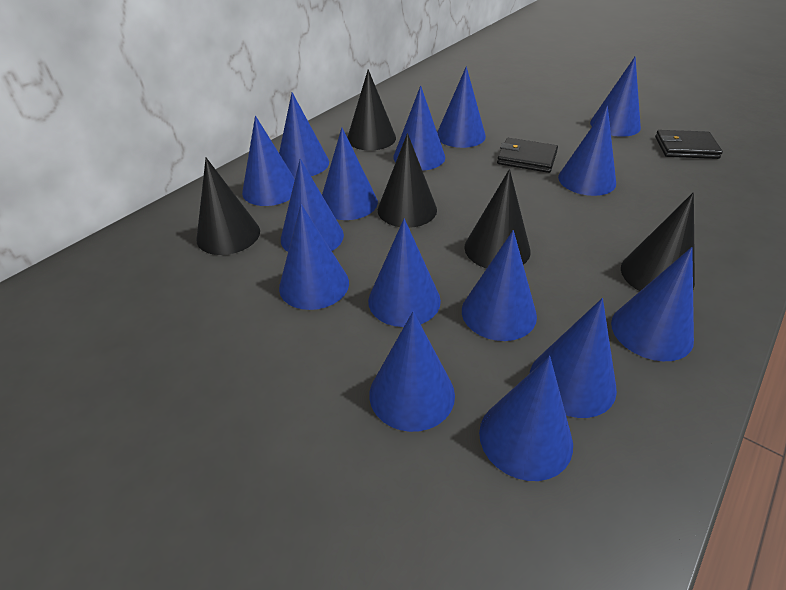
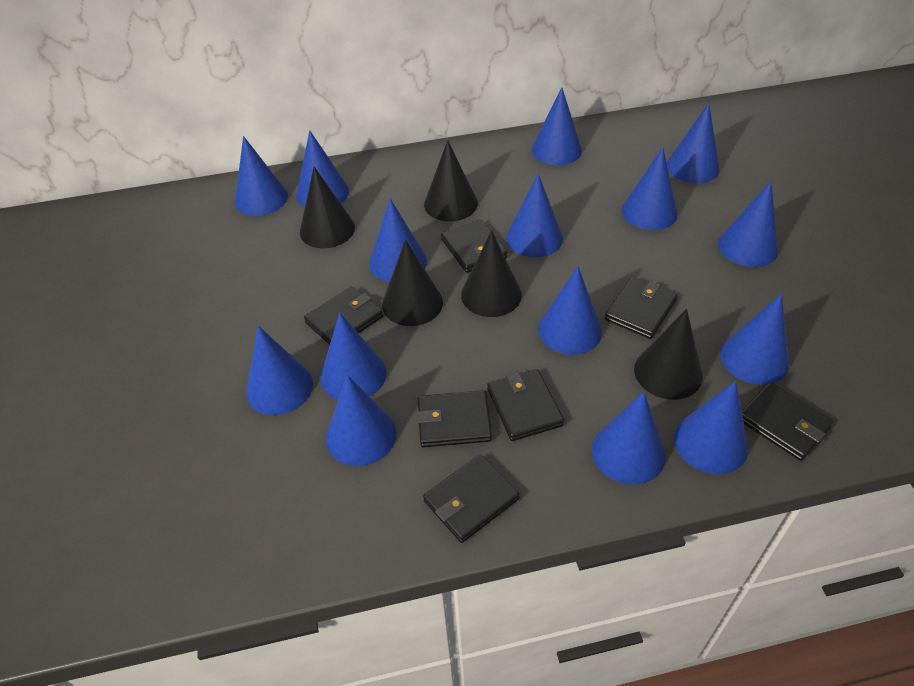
black wallet: [497,138,558,173] [655,130,723,159] = 2 -> [304,286,383,345] [416,390,492,447] [423,455,519,543] [441,219,508,273] [487,369,564,441] [605,277,678,339] [742,382,833,461] = 7

